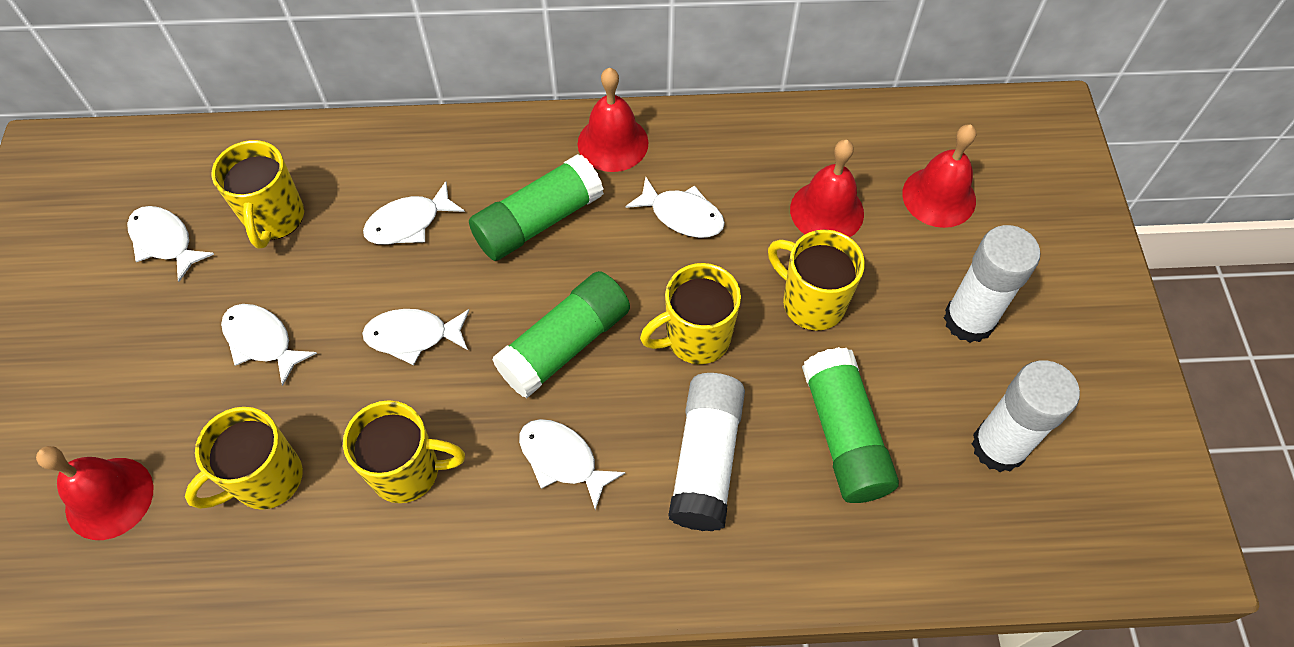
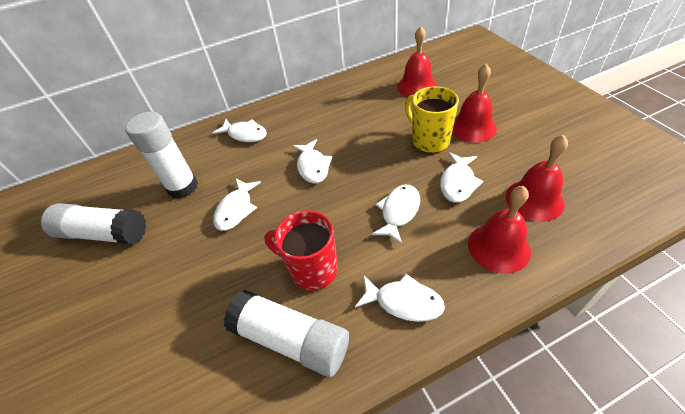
green glue stick: [469,154,604,261] [492,271,630,398] [802,347,899,503] = 3 -> none = 0
red mug: none = 0 -> [264,210,338,291] = 1
yellow mug: [185,407,303,510] [212,140,304,249] [343,400,465,503] [640,263,741,364] [768,230,865,330] = 5 -> [405,86,459,153] = 1

